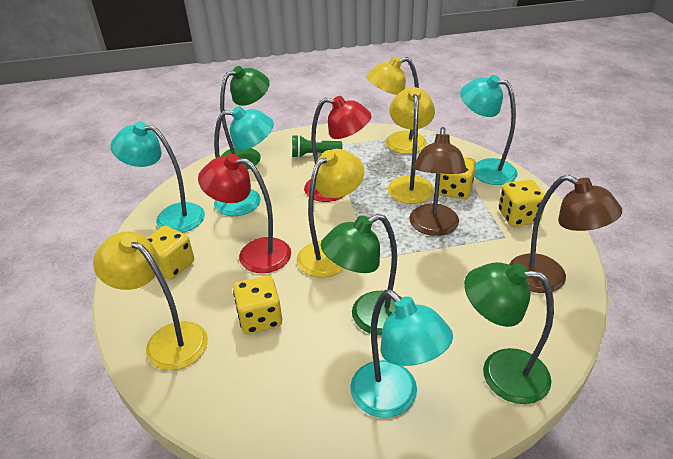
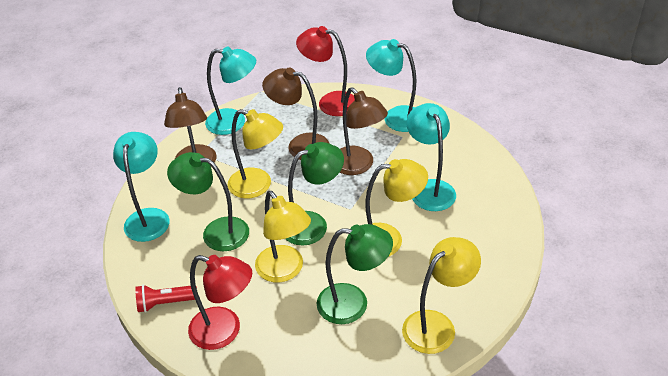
brown lamp: [409,127,467,236] [509,175,622,293] = 2 -> [164,87,216,167] [262,68,330,160] [339,87,388,175] = 3
green flashlight: [292,135,342,158] = 1 -> none = 0
red flashlight: none = 0 -> [135,285,197,313] = 1
yellow dice: [147,226,194,280] [233,275,282,334] [439,157,476,199] [499,180,545,227] = 4 -> none = 0

